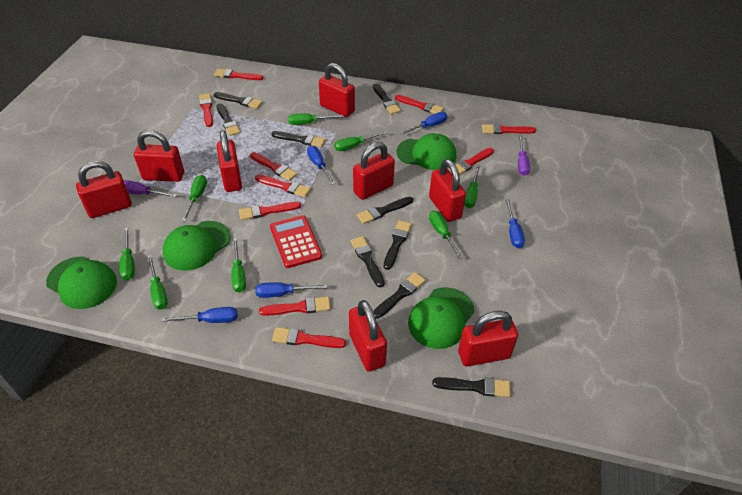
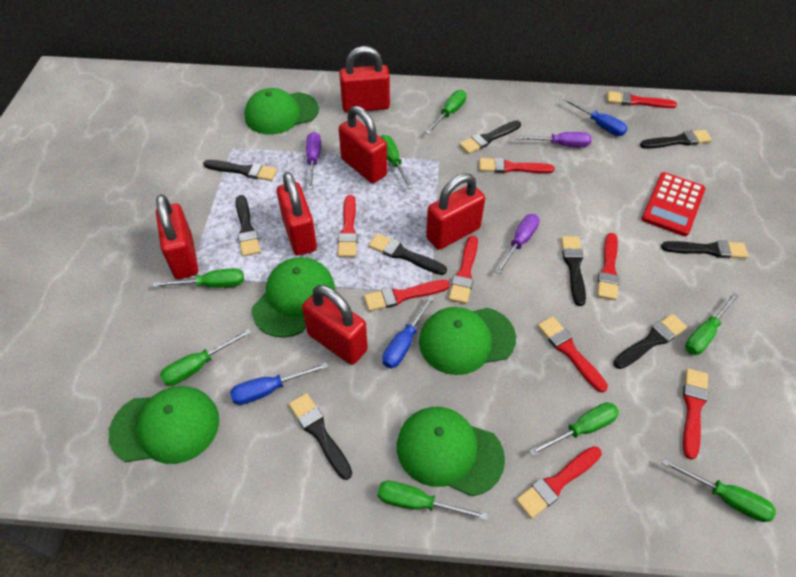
blue screwdriver: [161,307,237,323] [255,282,327,298] [307,146,335,184] [400,112,447,134] [505,199,525,248] = 5 -> [230,362,328,405] [382,295,435,368] [563,98,628,136] = 3
green cap: [46,257,117,309] [163,221,230,271] [397,133,456,170] [408,287,474,349] = 4 -> [109,386,219,464] [244,88,319,134] [252,257,335,338] [397,407,505,496] [419,307,516,375] = 5
purple screwdriver: [124,180,177,197] [518,136,530,176] = 2 -> [306,132,321,189] [495,214,540,274] [516,132,592,147] = 3
red brush: [199,93,213,127] [214,69,263,80] [239,202,301,220] [250,152,297,181] [255,175,311,197] [259,297,330,316] [272,327,346,348] [395,95,444,114] [449,148,494,175] [482,124,536,134] = 10 -> [338,195,358,257] [364,280,450,311] [449,236,478,304] [479,157,554,173] [516,446,602,519] [538,316,608,393] [597,233,620,300] [607,91,677,108] [683,368,709,460] = 9
red padlock: [76,161,132,218] [134,130,184,182] [217,130,242,192] [319,63,355,117] [349,300,387,372] [353,142,395,200] [429,159,466,222] [458,311,518,367] = 8 -> [156,194,198,279] [277,172,317,256] [302,285,368,365] [339,46,390,113] [339,106,387,183] [426,173,485,250] = 6

